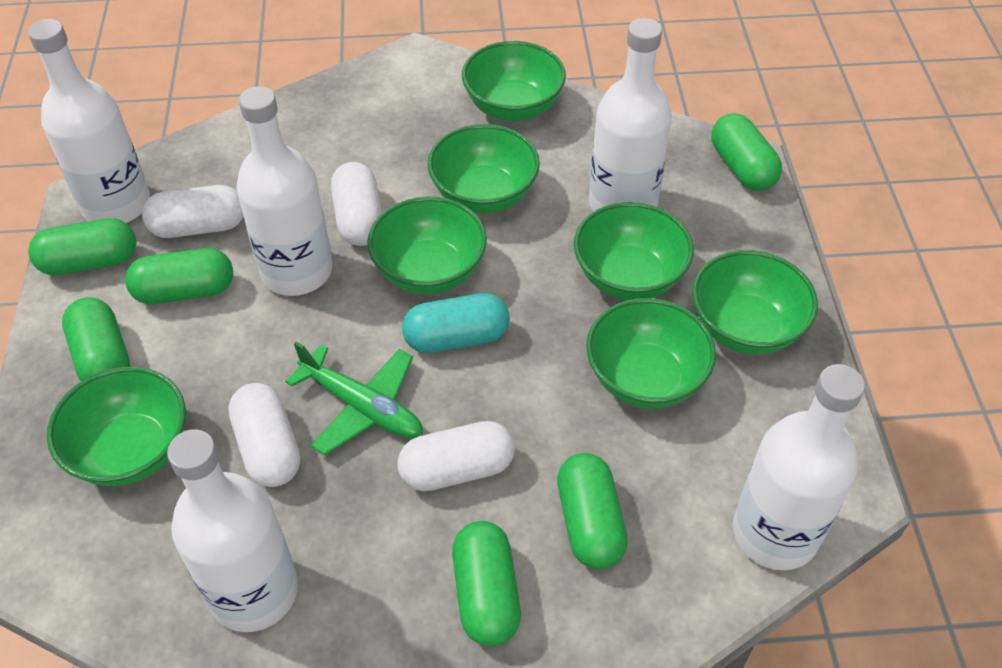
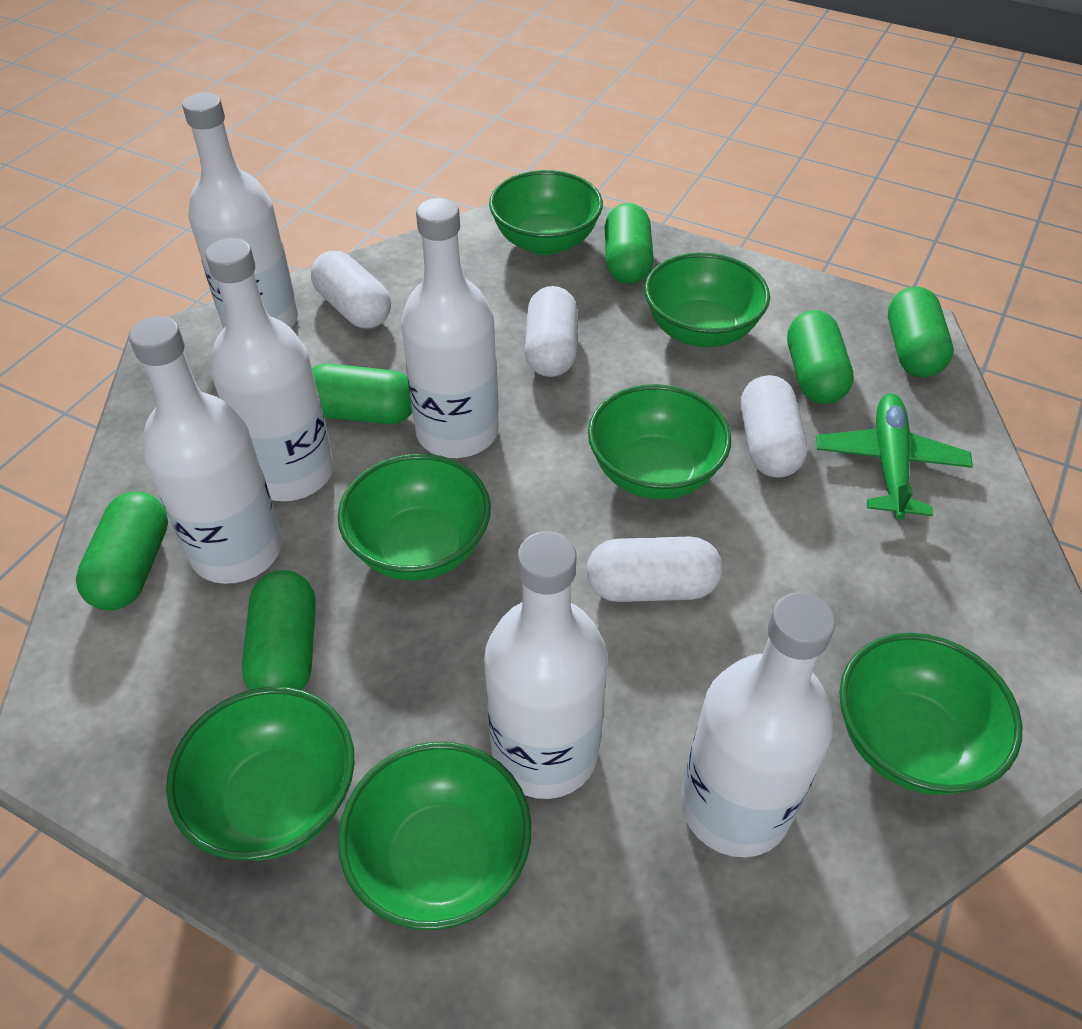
turquoise capsule: [402,293,510,353] = 1 -> none = 0
white bottle: [28,19,150,223] [167,429,298,632] [236,86,332,296] [589,18,672,212] [733,364,865,570] = 5 -> [129,316,282,584] [182,92,298,328] [205,238,334,501] [401,198,499,458] [484,531,608,799] [681,592,835,857] = 6

